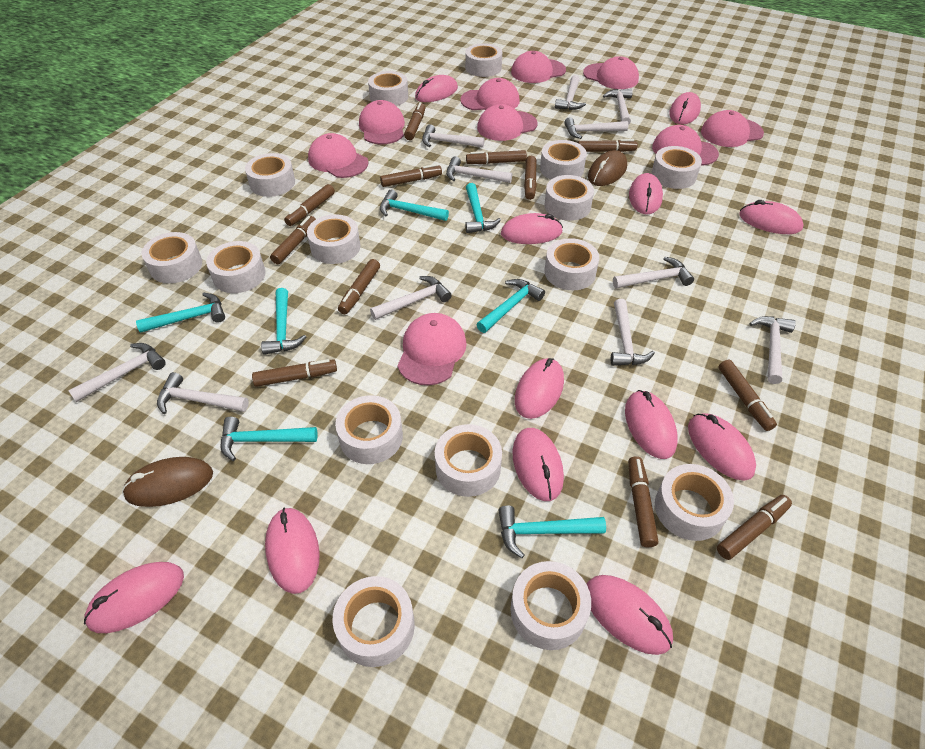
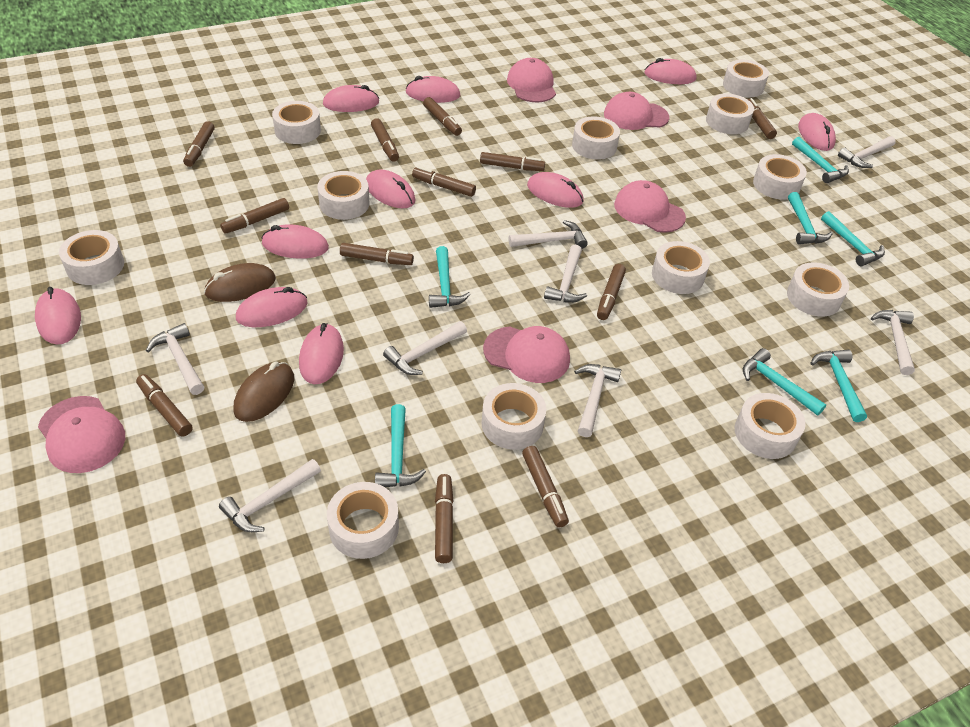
pink cap: [308,133,368,178] [359,100,405,144] [397,313,467,385] [460,78,520,110] [477,104,538,141] [511,51,566,83] [583,56,639,89] [652,125,719,166] [701,110,764,147] = 9 -> [38,396,125,473] [483,326,570,383] [507,58,556,102] [604,92,669,130] [614,180,686,233] = 5
pink mouse: [84,562,184,633] [265,508,320,594] [415,75,458,102] [501,213,563,244] [512,428,564,501] [515,358,564,419] [587,575,673,655] [625,390,678,459] [629,173,663,214] [669,92,701,125] [688,413,756,481] [739,200,803,234] = 12 -> [35,287,81,344] [236,287,308,327] [262,225,329,259] [299,323,344,384] [323,85,379,112] [366,169,416,208] [405,76,460,103] [527,172,584,208] [645,58,697,84] [798,113,836,151] = 10
white hammer: [68,343,166,402] [157,372,249,414] [370,276,452,320] [422,124,485,148] [446,156,512,183] [555,75,586,110] [564,117,628,139] [603,89,633,125] [611,299,655,366] [613,257,694,289] [749,316,796,384] = 11 -> [146,323,204,395] [219,459,321,532] [383,321,467,375] [509,220,588,249] [544,245,587,303] [574,364,621,437] [838,136,896,168] [871,310,915,375] = 8
white tape: [141,232,202,283] [206,241,265,293] [245,153,295,197] [307,214,360,264] [333,576,415,667] [335,395,403,464] [368,71,408,106] [435,424,502,497] [465,43,502,77] [511,561,591,650] [540,140,587,180] [544,175,594,221] [544,238,599,290] [651,146,702,189] [655,464,734,541] = 15 -> [59,230,124,285] [272,101,321,144] [317,171,370,220] [327,482,399,559] [482,383,546,450] [572,116,620,160] [652,241,710,294] [706,94,754,134] [723,60,769,98] [735,393,805,459] [753,154,807,200] [787,262,849,316] = 12

